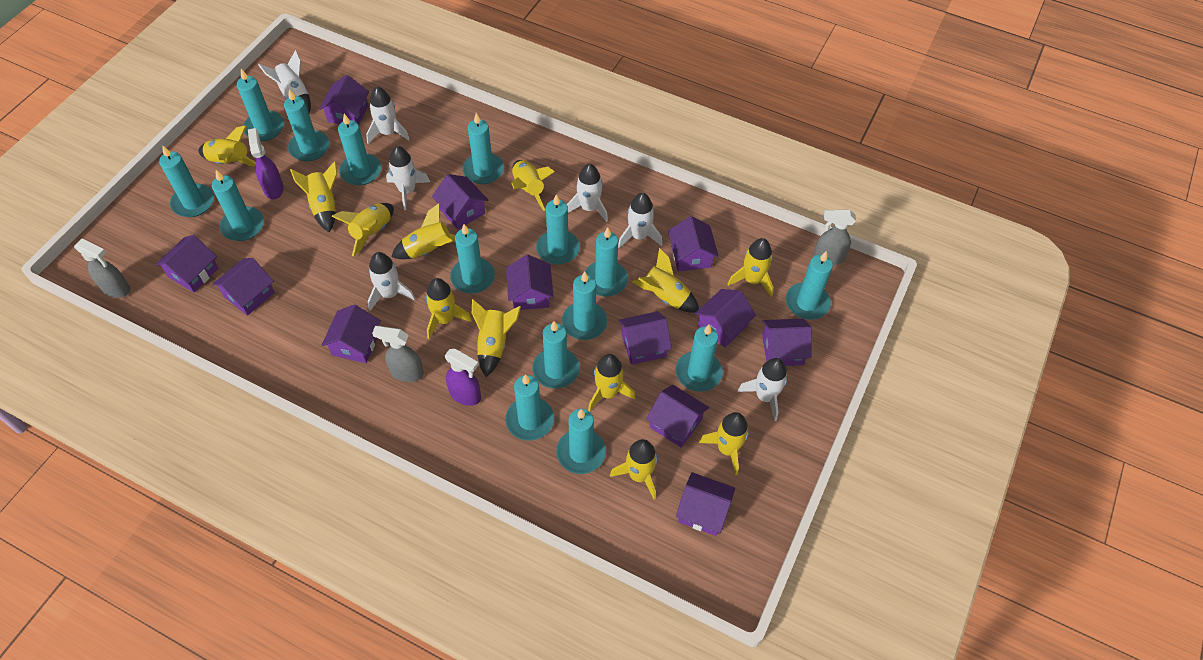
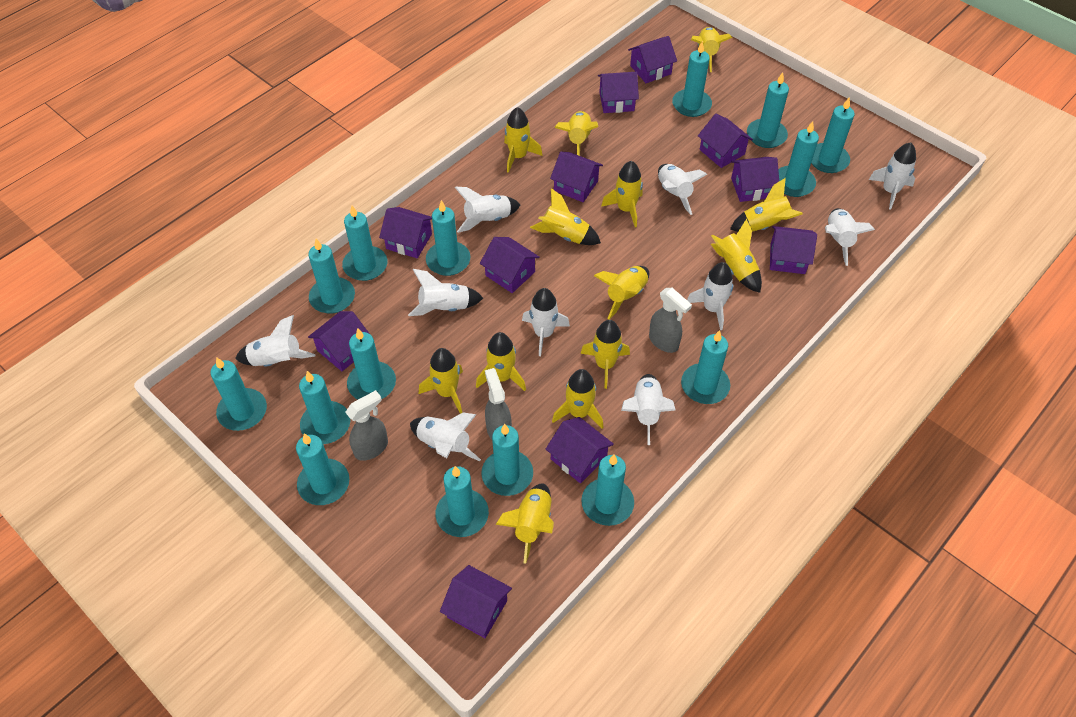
purple house: [155,235,219,292] [212,258,275,316] [319,75,369,125] [322,304,381,363] [432,174,488,229] [506,254,554,310] [619,311,672,365] [646,385,709,448] [668,216,719,272] [676,472,735,536] [695,289,756,347] [762,319,812,366] = 12 -> [308,311,370,371] [379,207,432,258] [440,565,512,638] [480,237,540,293] [546,417,614,483] [550,152,603,202] [598,72,639,113] [628,36,677,83] [698,114,753,168] [731,157,779,202] [770,226,817,274] = 11
purple spray bottle: [248,128,284,199] [445,349,481,406] = 2 -> none = 0
white rocket: [258,50,311,114] [366,87,409,144] [368,252,415,311] [386,146,430,210] [567,164,608,222] [618,193,662,248] [738,358,787,421] = 7 -> [235,315,316,367] [408,269,483,316] [410,412,481,461] [455,187,520,233] [522,288,570,356] [621,374,675,445] [658,164,707,215] [687,262,733,330] [825,208,875,266] [869,142,916,210] = 10
yellow rocket: [198,125,256,167] [290,161,337,232] [331,203,394,257] [391,203,455,259] [426,278,472,339] [472,299,521,377] [512,160,555,211] [588,354,636,412] [610,439,658,500] [632,248,699,313] [699,412,749,476] [727,238,774,297] = 12 -> [419,348,463,414] [476,332,526,391] [495,484,554,564] [504,107,543,173] [530,188,601,245] [552,369,604,429] [555,111,598,156] [580,320,630,389] [594,266,649,319] [601,161,643,227] [691,27,732,72] [711,219,762,293] [730,178,803,232] = 13

